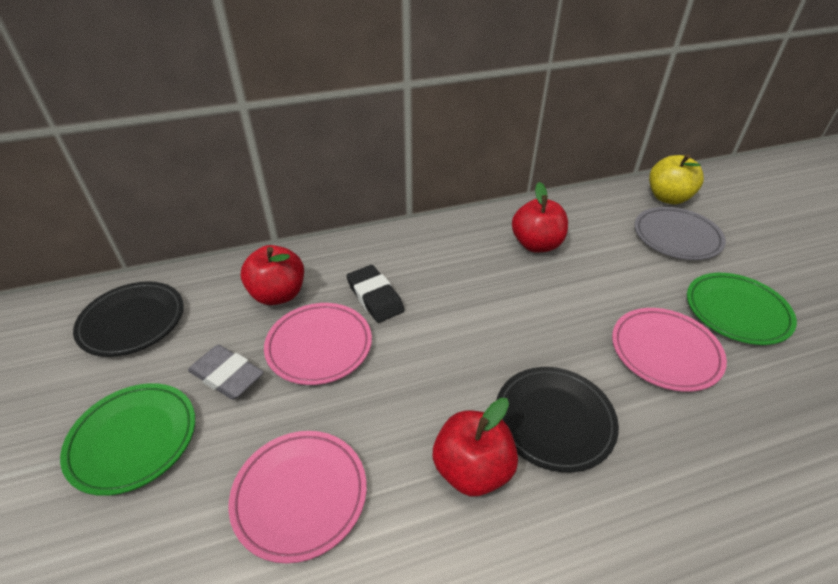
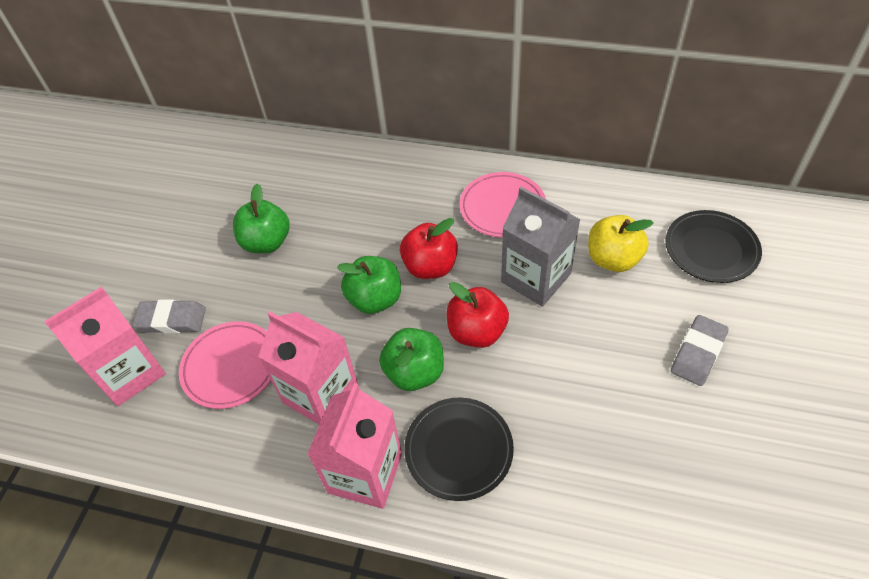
black eraser: [347,265,404,323] = 1 -> none = 0
green apple: none = 0 -> [233,184,290,253] [337,256,401,314] [379,328,444,391] = 3
green plate: [60,383,195,496] [687,273,797,345] = 2 -> none = 0
grey carton: none = 0 -> [501,187,581,307] = 1
grey eraser: [188,345,264,400] = 1 -> [132,299,206,334] [671,315,729,386] = 2
grey plate: [634,207,726,260] = 1 -> none = 0
pink carton: none = 0 -> [44,287,166,406] [258,312,358,425] [307,383,402,509] = 3
pink plate: [229,431,367,563] [264,303,372,385] [612,308,727,392] = 3 -> [179,321,271,409] [460,172,546,237] = 2
red apple: [241,245,304,305] [433,398,518,496] [512,182,568,252] = 3 -> [400,218,458,279] [447,282,509,348] = 2

